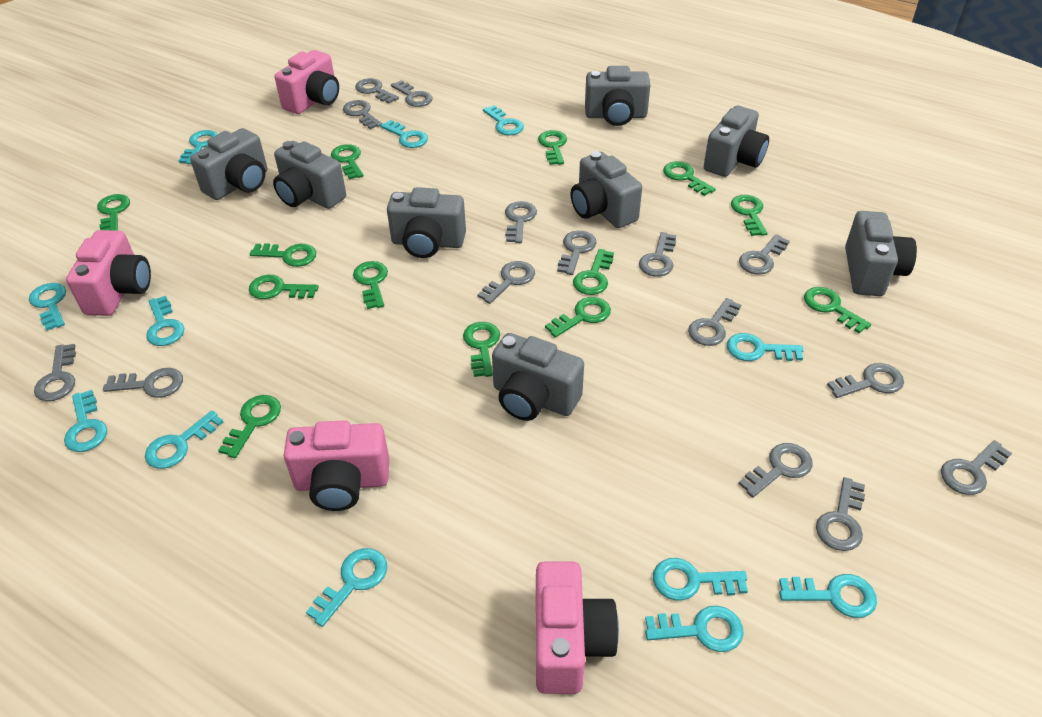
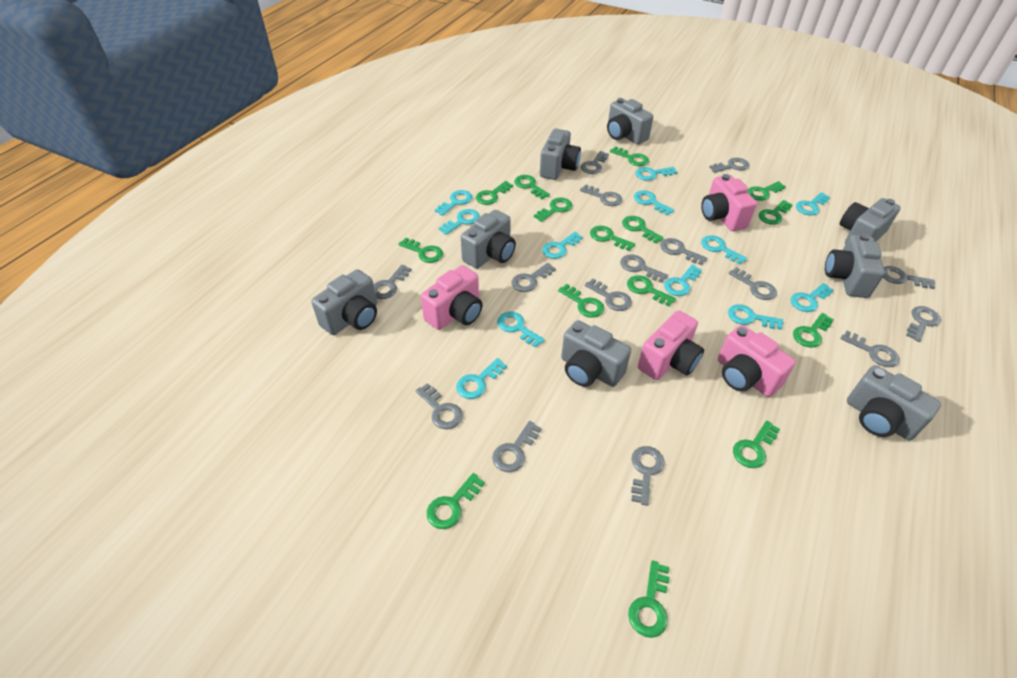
green key: [97,194,130,231] [218,395,281,458] [249,275,319,299] [250,243,316,267] [331,144,364,180] [353,261,388,309] [463,322,500,377] [538,130,567,165] [545,297,611,338] [573,249,614,295] [663,161,716,196] [731,195,768,236] [804,287,871,333] = 13 -> [399,238,443,263] [427,473,485,529] [476,181,513,205] [514,175,550,199] [534,197,572,222] [558,284,604,318] [590,226,635,251] [610,146,649,166] [622,216,664,244] [627,275,676,306] [628,561,669,638] [733,420,780,468] [747,181,786,201] [759,200,793,225] [793,313,834,348] = 15

